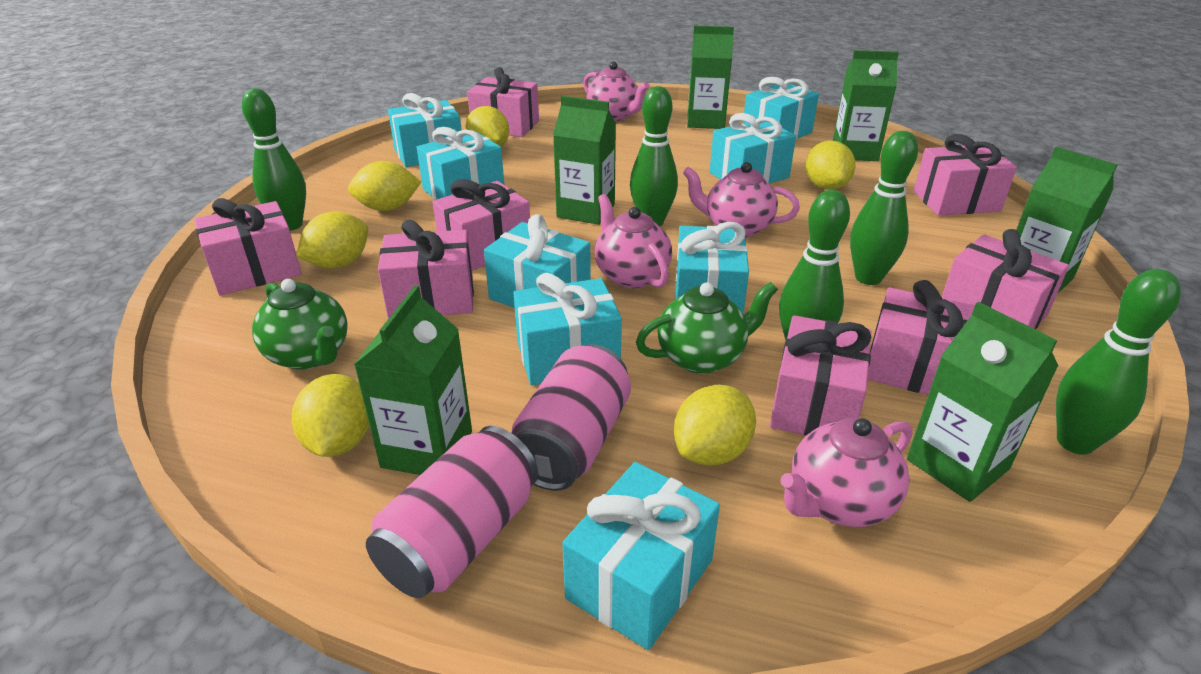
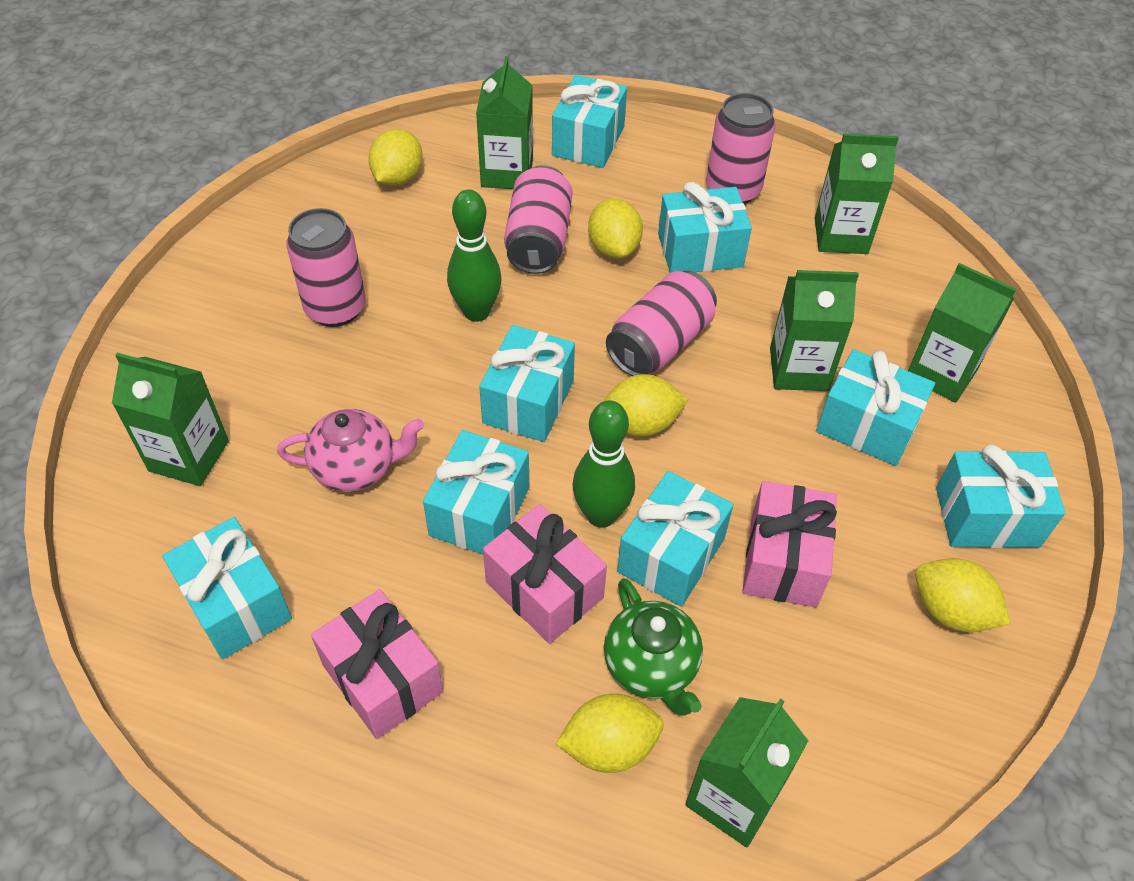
green bowling pin: [242,88,306,231] [630,86,678,226] [779,190,850,340] [850,131,918,285] [1056,269,1181,455] = 5 -> [447,189,502,322] [573,400,635,528] = 2
green teapot: [252,279,348,370] [636,282,778,374] = 2 -> [604,578,703,716] = 1
pink can: [366,426,538,598] [511,344,631,491] = 2 -> [286,208,366,327] [504,165,572,274] [606,271,717,376] [706,93,776,205] = 4
pink gift: [194,198,302,295] [378,219,474,319] [433,179,530,271] [467,67,539,137] [770,315,872,436] [868,280,975,395] [914,134,1017,216] [942,229,1069,330] = 8 -> [311,589,443,739] [483,504,607,644] [742,481,837,608] = 3
pink teapot: [583,62,650,121] [595,194,672,288] [683,162,800,237] [780,418,913,527] = 4 -> [277,409,424,492] = 1
yellow lemon: [292,374,370,457] [296,211,368,268] [348,161,421,211] [465,106,509,147] [674,385,756,466] [806,141,855,190] = 6 -> [368,129,422,186] [556,694,663,773] [588,198,643,258] [603,374,688,436] [915,558,1010,632] = 5

